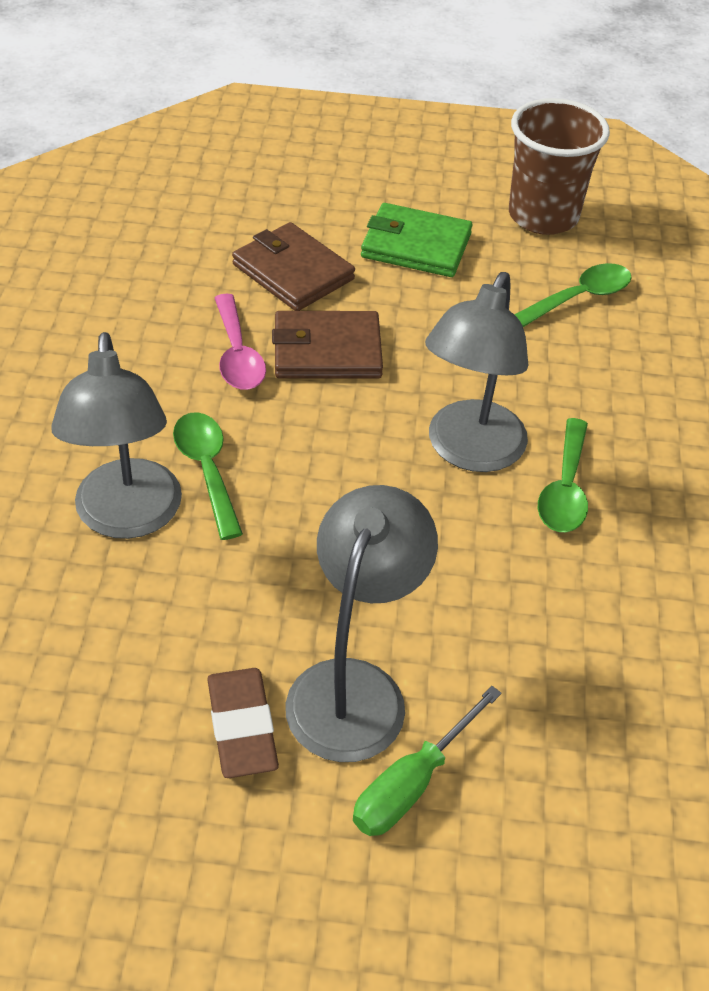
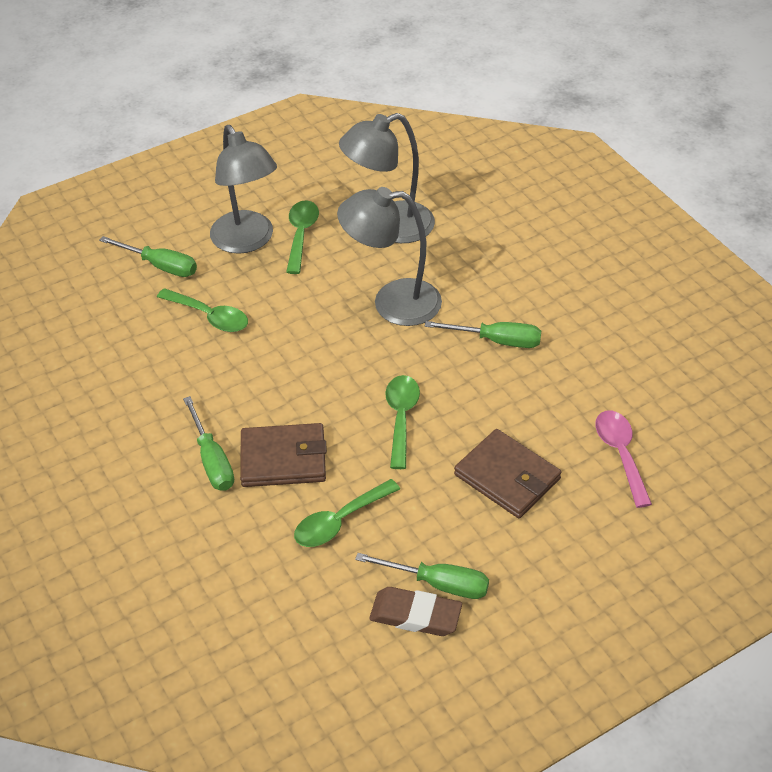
brown cup: [509,98,610,235] = 1 -> none = 0
green screwdriver: [353,686,502,836] = 1 -> [99,236,197,277] [183,396,234,491] [355,553,489,599] [425,321,541,348] = 4
green spoon: [173,412,243,540] [514,263,632,327] [538,418,588,532] = 3 -> [157,288,248,332] [286,200,319,274] [294,479,400,547] [385,375,420,469] = 4
green wallet: [361,203,473,277] = 1 -> none = 0

